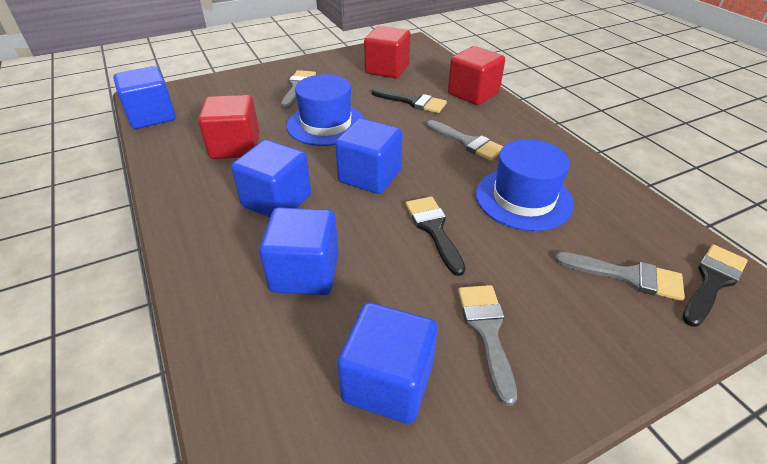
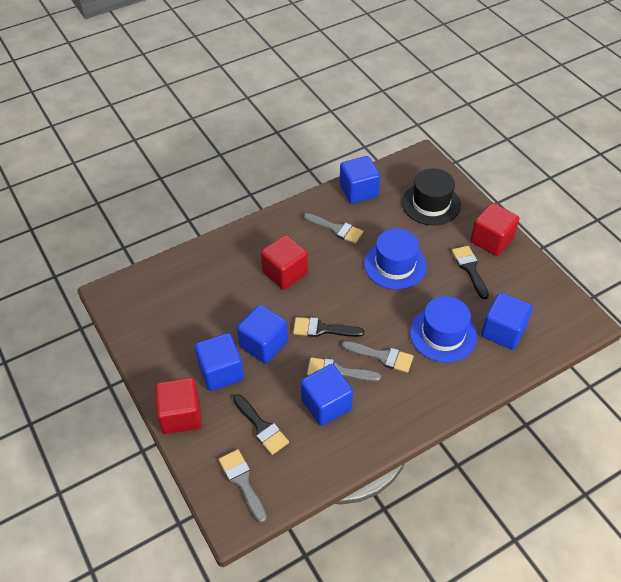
black hat: none = 0 -> [402,168,461,225] = 1

